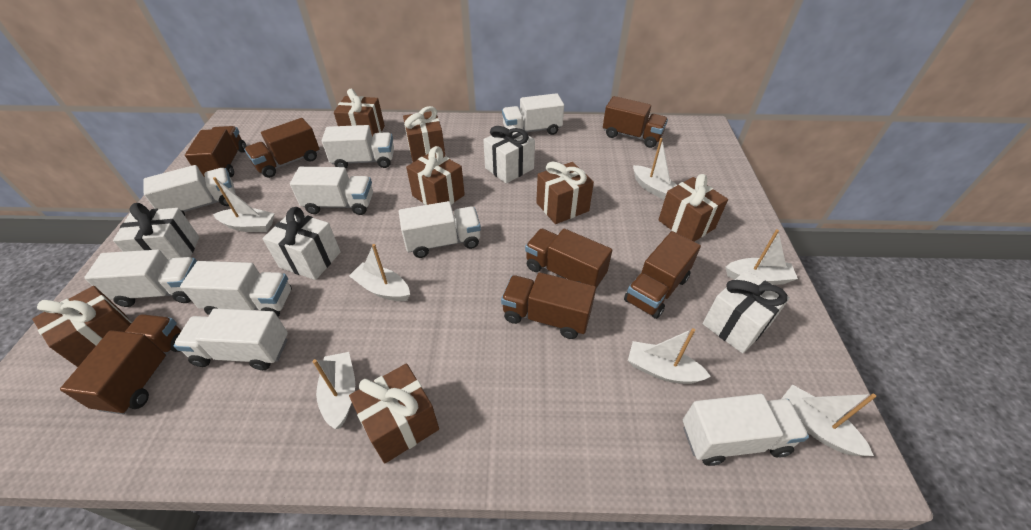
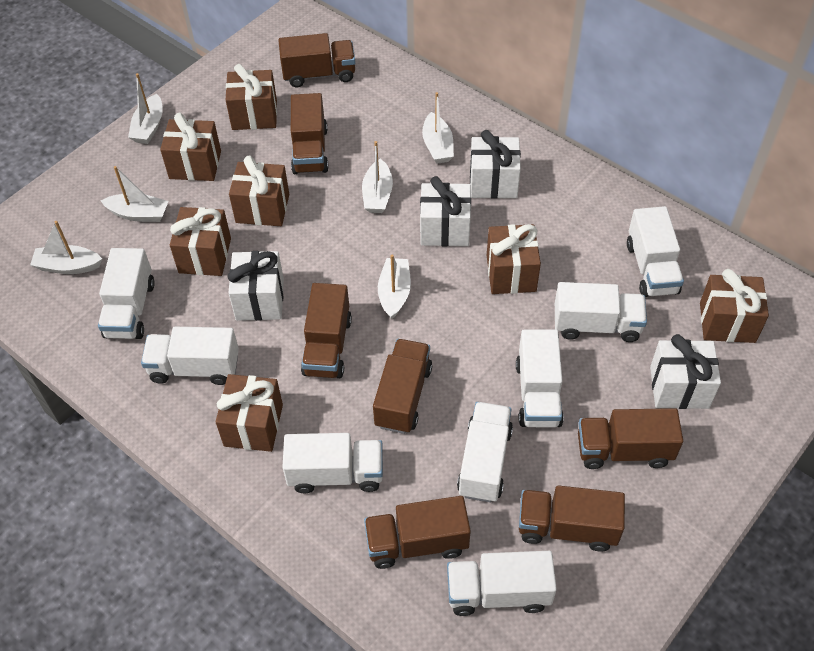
white boat: [213,177,275,232] [313,352,355,429] [349,244,410,301] [628,328,711,384] [633,138,677,200] [725,229,798,285] [781,385,876,456] = 7 -> [30,221,102,274] [101,166,168,222] [128,73,163,144] [362,141,393,213] [378,254,411,319] [422,92,454,164] = 6
white truck: [84,250,197,307] [143,165,236,216] [173,308,288,370] [180,261,292,317] [290,167,373,215] [322,125,394,168] [399,201,481,258] [502,93,564,135] [683,394,809,466] = 9 -> [98,248,155,339] [141,327,239,385] [282,433,383,493] [447,551,557,616] [457,402,513,503] [516,329,564,427] [555,282,647,342] [627,206,684,297] = 8

